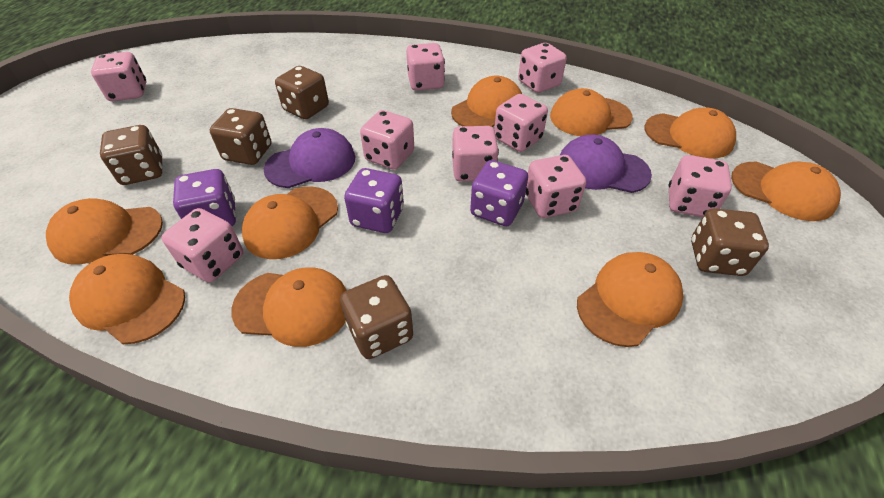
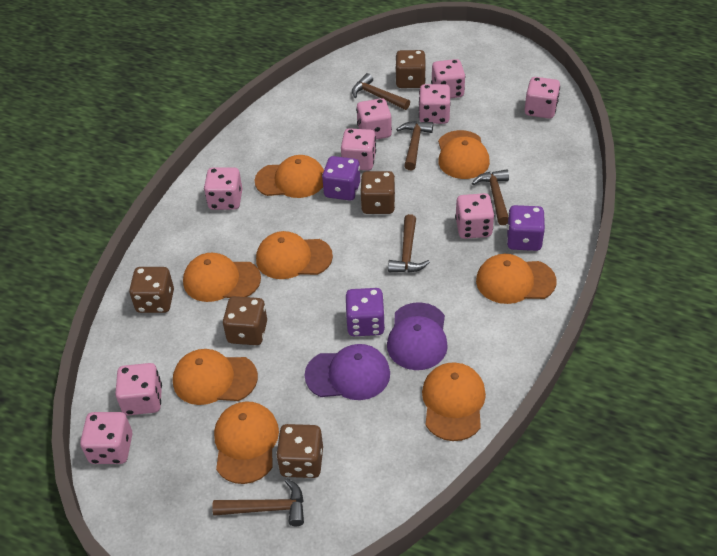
brown hammer: none = 0 -> [212,479,304,526] [352,73,410,110] [388,214,430,273] [396,121,433,170] [472,170,509,225] = 5
orange cap: [46,198,163,265] [69,254,185,344] [231,268,347,347] [242,187,338,259] [451,75,522,127] [550,88,633,136] [577,252,683,347] [644,108,736,158] [731,162,841,221] = 9 -> [173,349,258,405] [183,253,261,302] [214,401,279,484] [255,155,324,198] [256,231,333,279] [422,362,486,441] [438,130,490,179] [476,254,557,304] = 8

